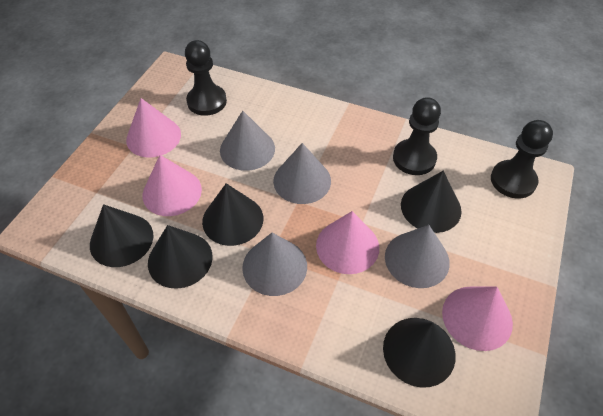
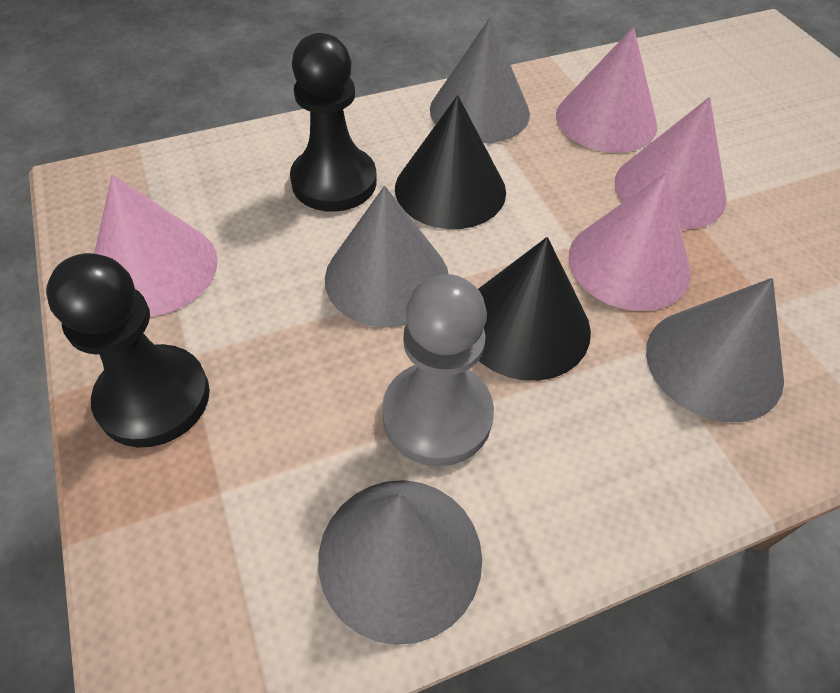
black cone: [90,204,154,267] [148,225,213,289] [202,183,263,246] [383,318,456,388] [401,171,462,233] = 5 -> [395,95,506,229] [478,237,591,381] = 2
black pawn: [185,40,227,116] [393,97,441,175] [491,120,553,198] = 3 -> [46,253,210,448] [290,33,377,212] = 2
grey pawn: none = 0 -> [382,274,494,466] = 1

